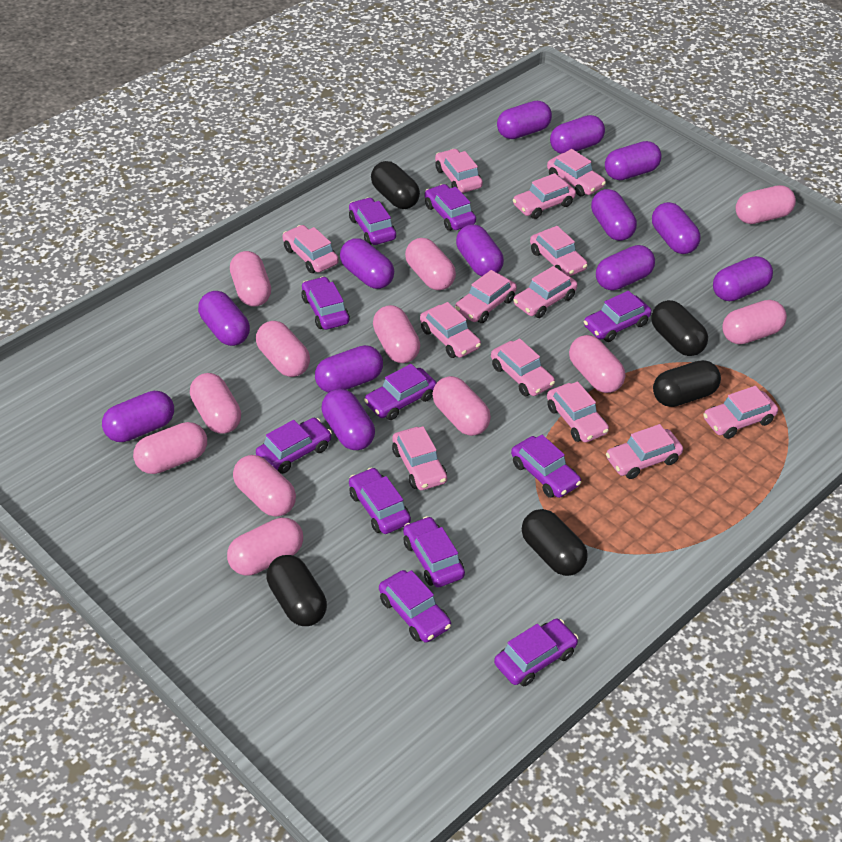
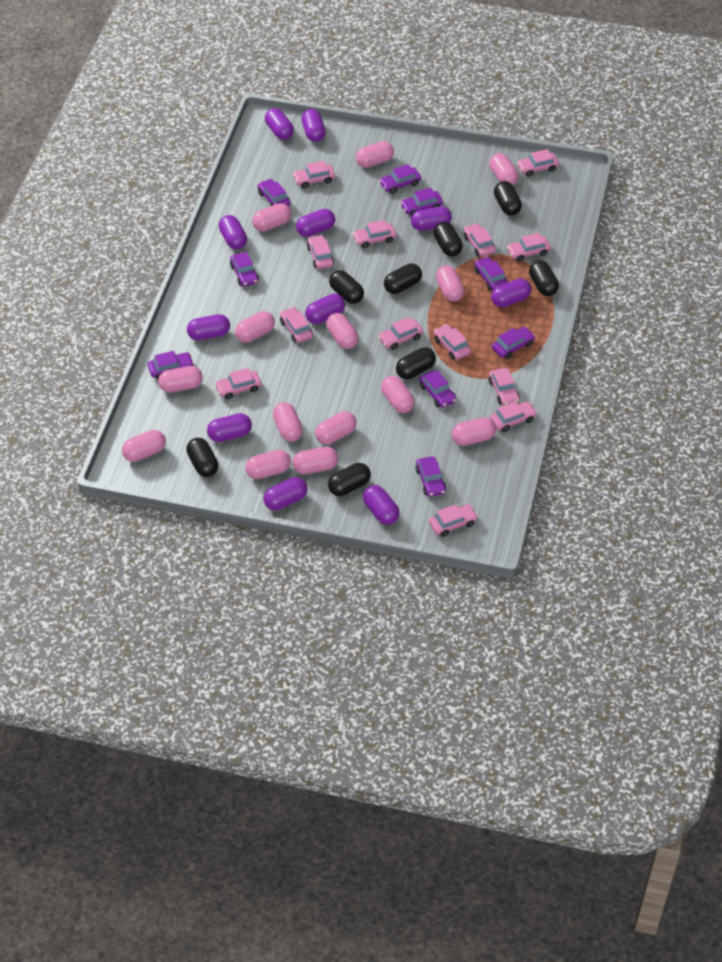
black capsule: [266,555,327,626] [371,161,420,209] [522,509,588,576] [651,300,708,356] [653,360,721,407] = 5 -> [186,438,218,477] [328,463,371,496] [329,270,364,304] [384,263,422,294] [396,347,436,379] [433,222,463,257] [494,181,522,216] [529,260,559,296] = 8
pink capsule: [133,422,207,474] [190,373,241,434] [227,518,303,576] [230,251,271,307] [233,455,296,517] [256,321,310,377] [373,305,420,363] [405,238,456,290] [432,376,491,436] [569,335,625,393] [722,300,787,344] [736,185,796,224] = 12 -> [122,430,166,462] [158,366,203,392] [235,311,275,343] [245,450,291,479] [252,203,291,232] [273,402,303,442] [292,447,338,474] [315,411,357,444] [326,313,359,349] [356,141,394,168] [381,376,415,413] [436,265,465,302] [452,417,496,446] [489,153,519,185] = 14
purple capsule: [102,391,174,442] [198,291,250,346] [315,345,383,393] [321,389,375,450] [340,238,394,289] [456,224,504,276] [497,101,552,139] [550,115,605,154] [591,189,637,241] [596,245,655,291] [605,141,662,181] [652,202,701,254] [713,256,773,301] = 13 -> [187,314,230,340] [207,413,252,442] [219,215,247,250] [264,477,307,510] [265,108,294,140] [296,209,335,237] [301,109,326,142] [305,294,345,324] [363,485,399,525] [411,206,452,231] [491,279,531,307] = 11
purple car: [256,418,332,474] [301,276,350,330] [349,197,396,245] [349,468,411,534] [364,364,436,420] [379,570,451,643] [403,516,465,587] [425,184,476,231] [494,619,578,686] [511,435,581,498] [584,291,652,342] = 11 -> [148,351,194,379] [230,252,259,287] [258,179,291,206] [379,164,421,194] [400,188,443,216] [415,456,446,497] [419,370,457,408] [474,256,508,291] [492,327,535,359] = 9

